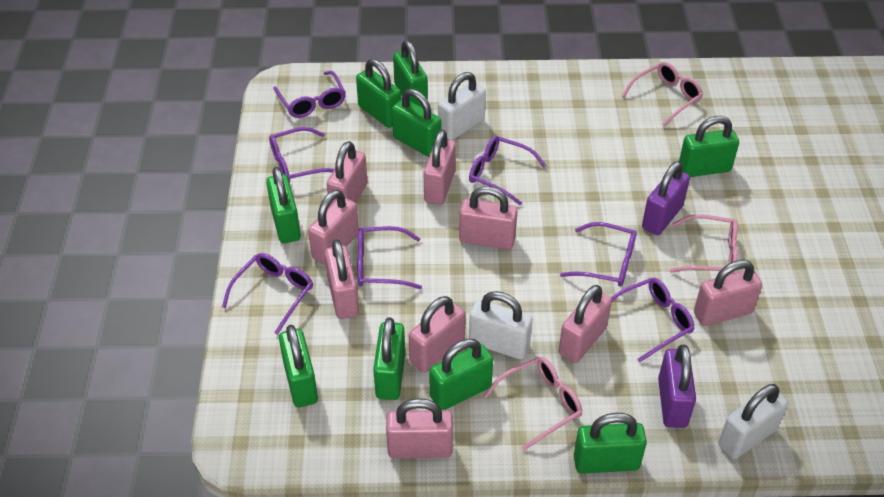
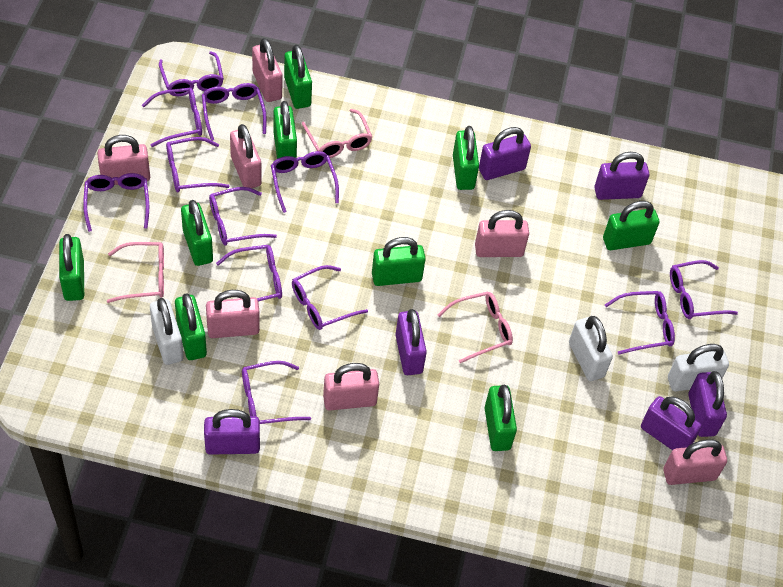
pink padlock: [308,190,359,265] [325,239,359,319] [327,141,368,206] [386,398,453,458] [409,296,465,373] [423,130,456,205] [459,186,518,249] [559,285,612,363] [694,260,762,326] = 9 -> [97,135,150,185] [206,290,260,338] [230,124,262,188] [252,38,283,102] [323,363,379,411] [475,210,529,257] [663,439,727,485] = 7
purple glasses: [222,253,313,335] [269,127,334,183] [273,71,346,118] [357,226,422,289] [469,136,546,205] [560,222,637,287] [611,278,694,362] = 7 -> [83,173,149,232] [142,88,202,147] [159,51,224,96] [166,137,229,192] [202,83,267,141] [209,187,277,246] [216,245,282,301] [242,361,311,424] [271,151,339,213] [292,265,368,330] [605,291,675,355] [670,260,738,319] = 12
purple padlock: [642,161,690,235] [658,345,696,428] = 2 -> [204,409,260,455] [395,309,427,375] [479,127,531,180] [594,152,649,200] [641,396,702,450] [688,371,727,437] = 6

